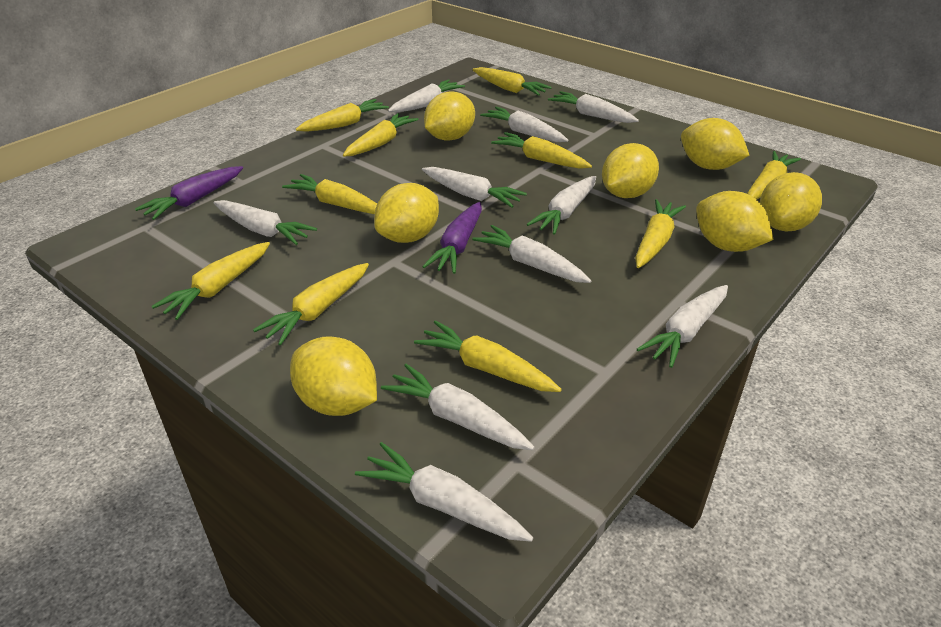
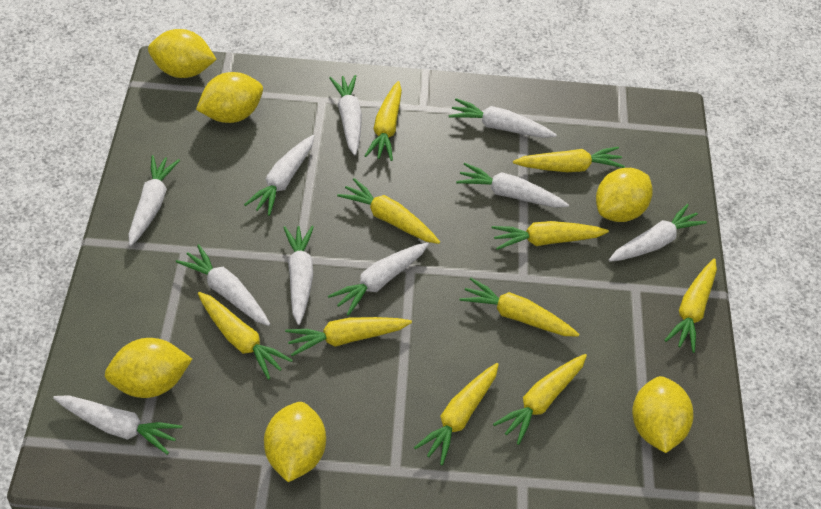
purple carrot: [135,166,243,220] [422,202,482,274] = 2 -> none = 0
yellow lemon: [290,336,377,416] [374,183,439,243] [424,91,475,141] [602,143,659,198] [681,118,749,170] [696,191,774,252] [760,172,822,231] = 7 -> [105,338,192,398] [148,29,217,78] [196,72,263,123] [264,402,326,482] [596,168,653,222] [632,376,693,453] = 6

